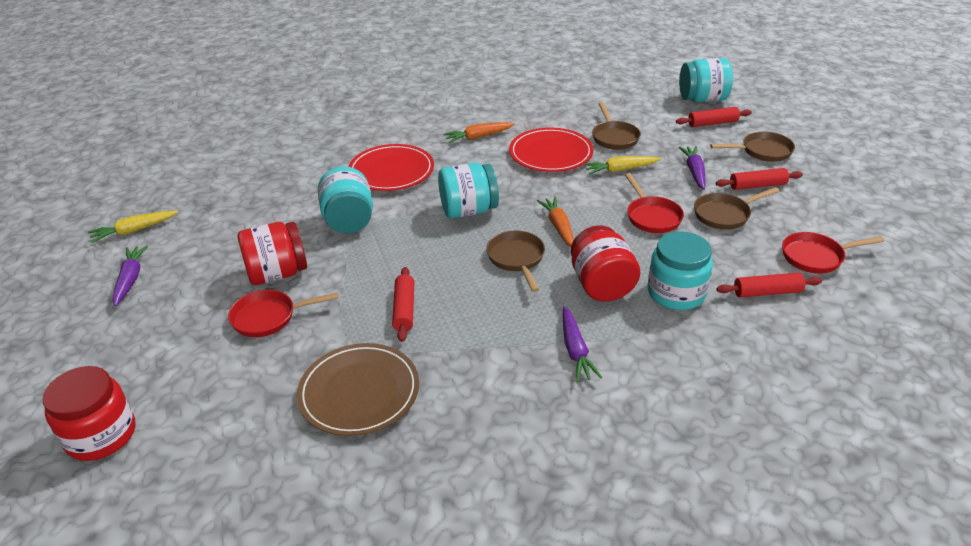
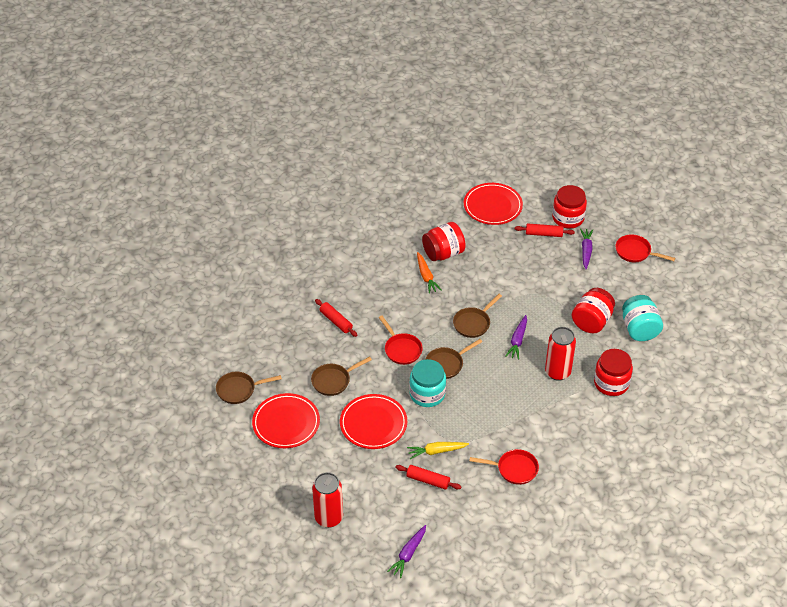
brown plate: [297,343,419,436] = 1 -> none = 0
orange carrot: [444,122,515,143] [537,197,574,247] = 2 -> [417,252,441,294] = 1
red can: none = 0 -> [312,472,343,528] [545,327,576,381] = 2
red jar: [43,366,136,461] [237,222,307,285] [571,225,640,302] = 3 -> [422,222,466,261] [552,185,587,229] [572,288,615,333] [594,349,633,396] = 4
red plate: [348,144,434,191] [509,128,593,172] = 2 -> [252,393,320,448] [340,394,407,449] [464,183,523,225] = 3
red rolling pin: [392,267,414,342] [676,107,752,127] [716,168,803,190] [717,272,822,298] = 4 -> [315,299,357,337] [395,465,461,490] [515,223,575,237] = 3
turquoise jar: [318,166,373,234] [438,163,499,219] [648,231,713,310] [679,58,733,102] = 4 -> [409,359,446,407] [622,295,663,341] = 2
yellow carrot: [88,211,178,243] [583,156,661,175] = 2 -> [407,442,469,459] = 1

